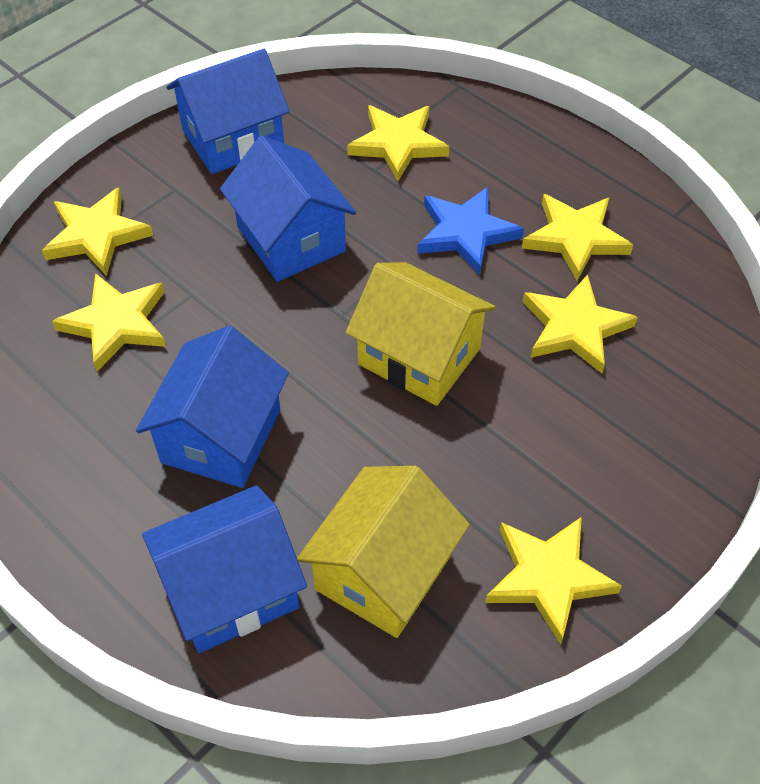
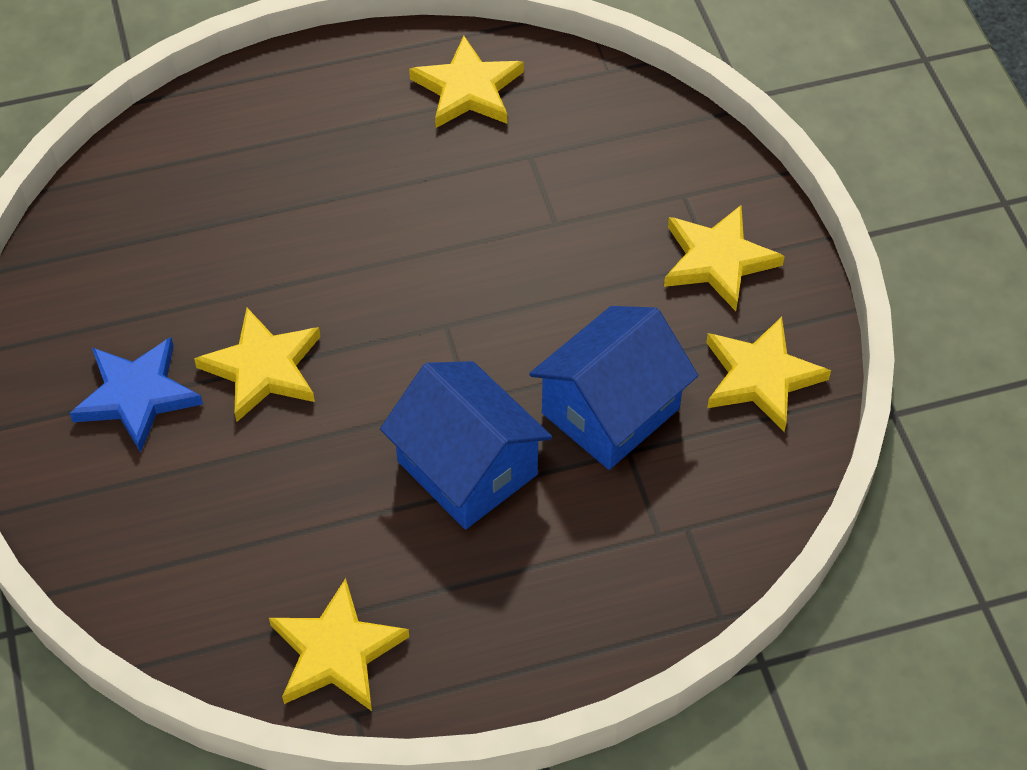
blue house: [136,326,289,488] [142,485,307,653] [166,49,290,174] [220,136,356,282] = 4 -> [380,361,552,529] [529,306,698,470] = 2
yellow house: [297,466,470,638] [346,262,496,406] = 2 -> none = 0
yellow star: [42,187,153,276] [52,273,166,371] [347,105,449,181] [485,517,622,645] [522,194,633,281] [523,274,638,373] = 6 -> [194,308,321,422] [269,578,409,711] [409,36,524,128] [664,205,785,311] [706,317,831,432] = 5

